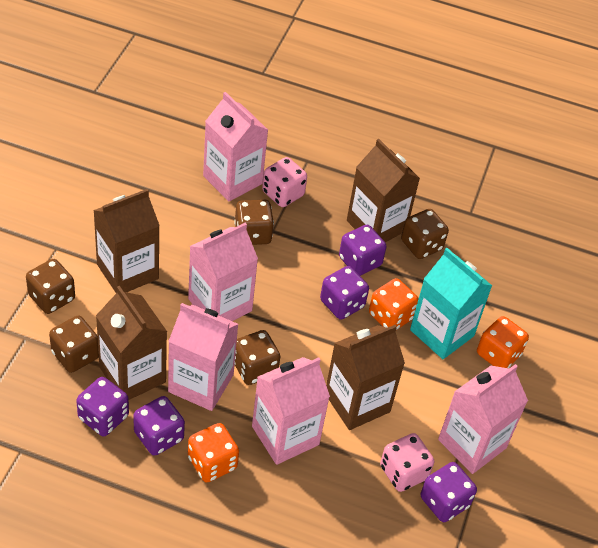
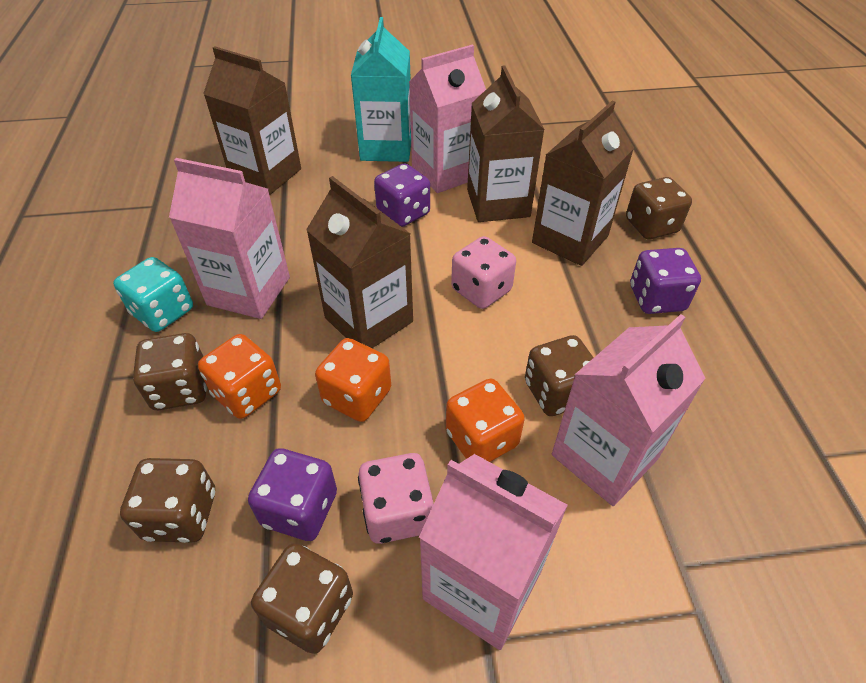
pink carton: [168,303,238,411] [188,223,258,321] [203,92,268,201] [252,357,330,465] [438,364,528,474] = 5 -> [169,158,290,319] [409,45,486,193] [419,454,568,650] [552,314,706,506] = 4
purple dice: [76,377,129,436] [133,396,185,456] [320,266,369,320] [339,225,387,276] [421,462,477,522] = 5 -> [248,448,337,541] [374,163,430,227] [630,248,701,314] = 3
turquoise dice: none = 0 -> [113,257,193,332] = 1

